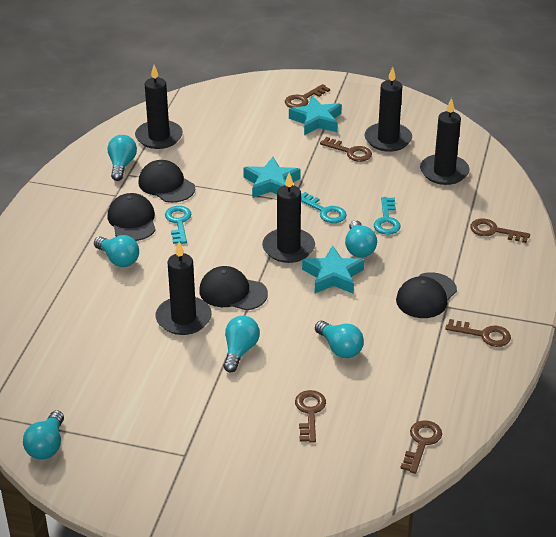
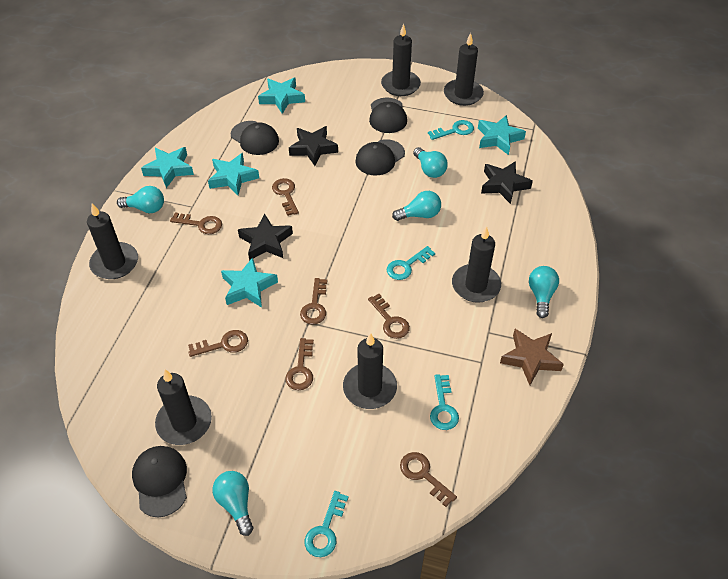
black candle: [135,65,183,149] [156,242,212,335] [262,173,315,263] [365,67,412,152] [420,98,470,185] = 5 -> [87,204,138,279] [155,370,212,445] [343,333,397,409] [381,24,421,96] [444,33,484,106] [452,226,501,303] = 6
black star: none = 0 -> [238,214,293,261] [289,126,338,166] [481,161,533,204] = 3
brown key: [285,84,330,108] [295,390,326,443] [320,137,372,162] [400,420,442,474] [445,319,511,347] [470,218,530,243] = 6 -> [170,212,222,234] [188,330,248,357] [272,178,299,216] [285,338,314,390] [300,278,327,325] [368,294,410,339] [400,452,457,507] = 7
brown star: none = 0 -> [500,329,564,385] = 1
turquoise key: [165,206,191,244] [301,192,347,223] [374,197,401,235] = 3 -> [305,491,349,557] [387,246,435,280] [428,120,474,140] [430,374,459,430] = 4
turquoise light bulb: [23,410,64,459] [94,235,139,267] [107,135,137,181] [223,316,260,373] [315,321,364,358] [345,220,377,258] = 6 -> [117,186,164,213] [212,471,253,536] [392,191,441,221] [413,147,448,178] [529,266,559,318] = 5
turquoise star: [243,157,300,198] [289,96,342,135] [302,246,364,294] = 3 -> [141,147,194,188] [208,153,259,195] [221,257,278,308] [258,78,305,114] [478,115,526,155] = 5

